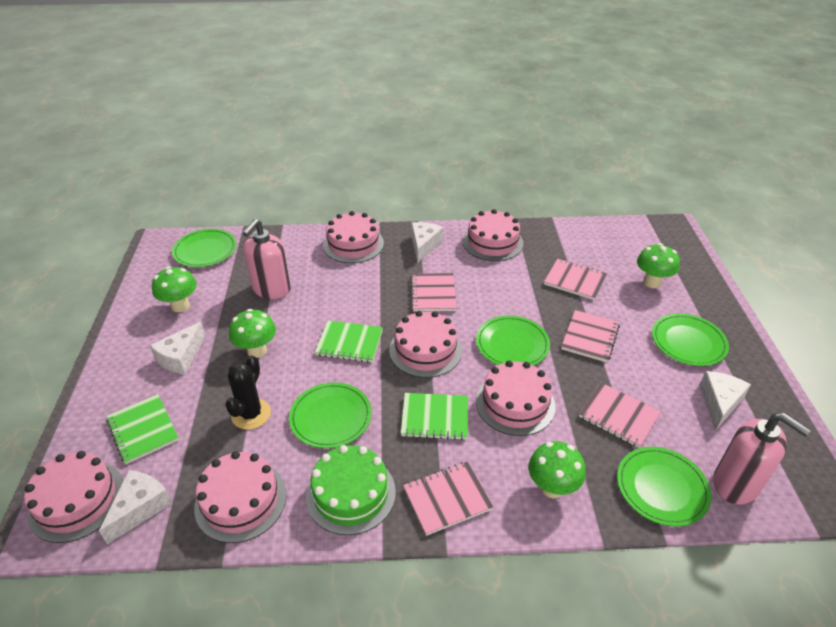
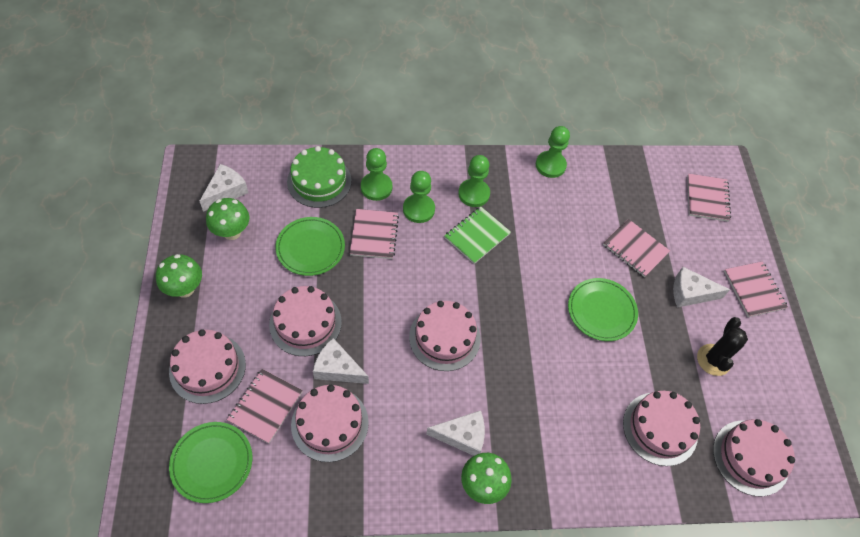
green mushroom: [152,266,197,312] [229,309,276,358] [529,441,586,498] [637,243,680,288] = 4 -> [156,254,202,297] [206,198,249,240] [461,453,512,504] = 3
green notebook: [106,394,179,464] [315,321,383,363] [401,393,468,440] = 3 -> [445,207,511,264] = 1
green pawn: none = 0 -> [361,148,392,201] [403,171,435,223] [458,155,490,207] [536,126,570,178] = 4
green plate: [172,229,237,267] [289,382,372,448] [476,316,550,366] [617,447,711,527] [652,313,729,366] = 5 -> [169,422,252,503] [275,217,345,276] [568,278,638,341] = 3
pink soap dispenser: [243,219,291,299] [713,413,811,505] = 2 -> none = 0

